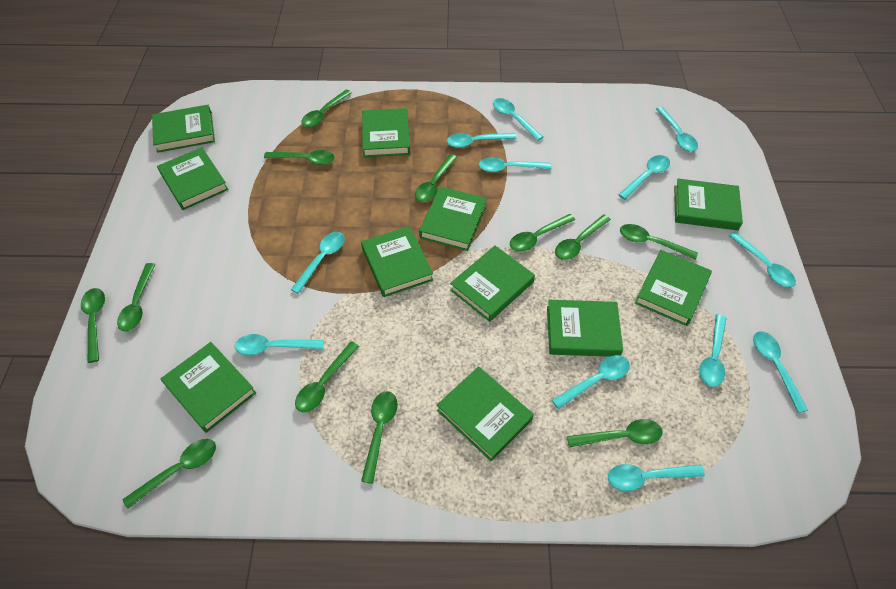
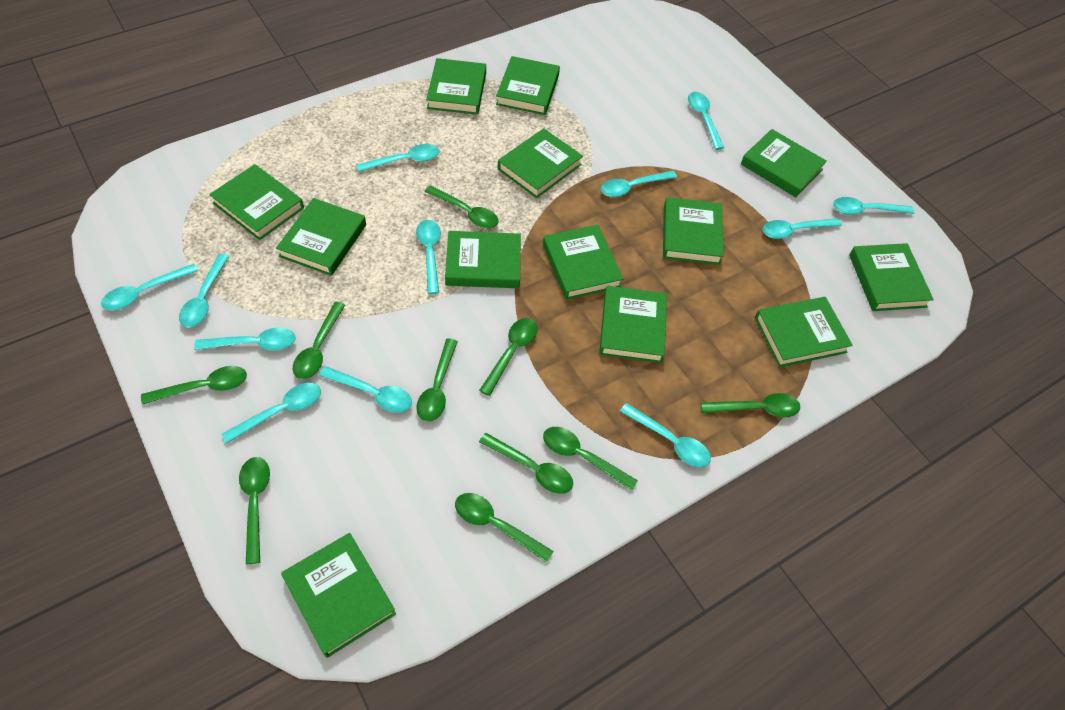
green book: [152,105,215,153] [157,147,229,210] [161,342,256,433] [361,226,433,297] [362,108,410,157] [419,186,487,251] [437,366,534,461] [450,245,535,322] [547,300,623,357] [635,250,712,326] [674,179,743,230] = 11 -> [209,164,304,240] [276,198,366,276] [281,533,396,658] [426,58,486,115] [445,231,521,288] [496,56,560,115] [498,128,583,198] [543,225,623,300] [599,286,667,363] [663,197,724,265] [741,129,827,197] [755,297,853,367] [849,243,934,311] = 13
green spoon: [81,288,105,363] [117,263,155,332] [122,439,216,509] [264,150,335,165] [295,341,359,412] [301,90,352,127] [361,391,398,484] [415,154,457,202] [510,214,575,251] [555,215,611,260] [567,419,663,447] [620,224,698,260] = 12 -> [141,366,247,405] [239,457,270,564] [292,302,345,379] [416,338,458,421] [424,185,498,228] [455,493,553,563] [479,318,537,396] [479,433,573,494] [543,427,638,491] [701,393,800,417] = 10

